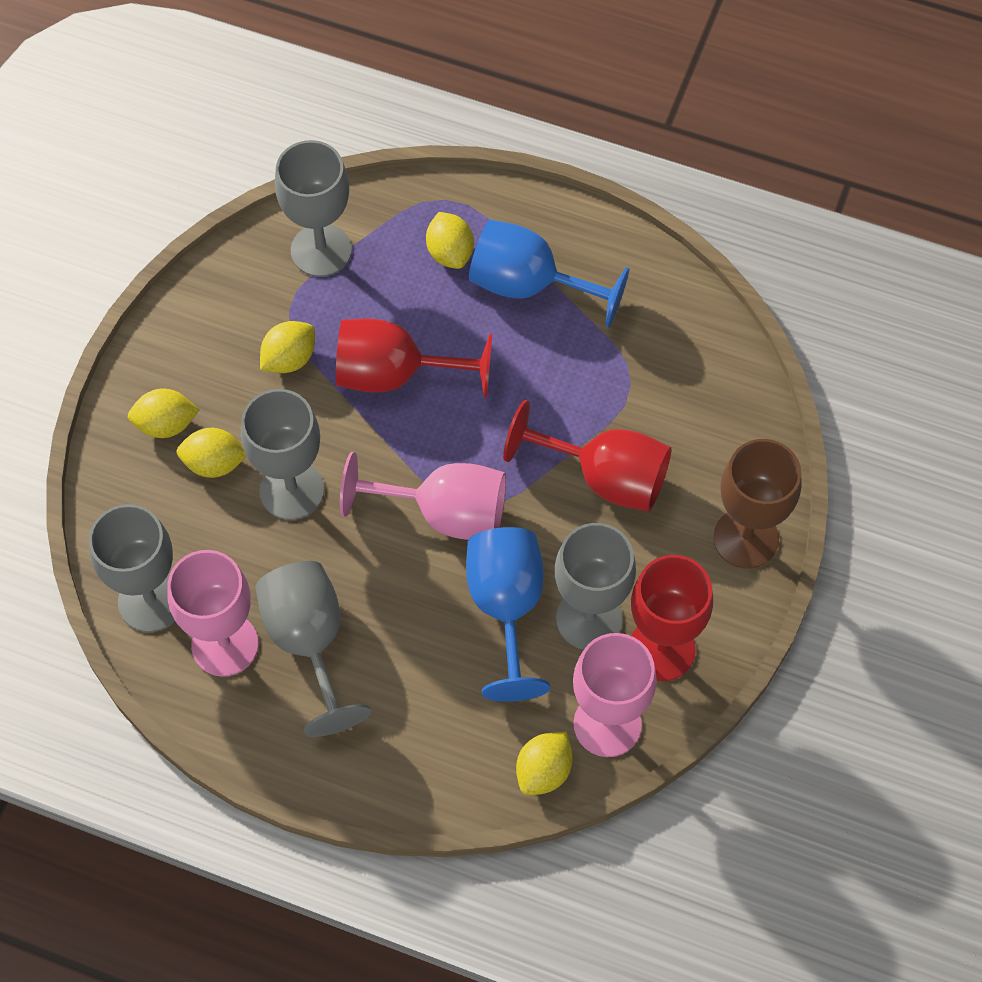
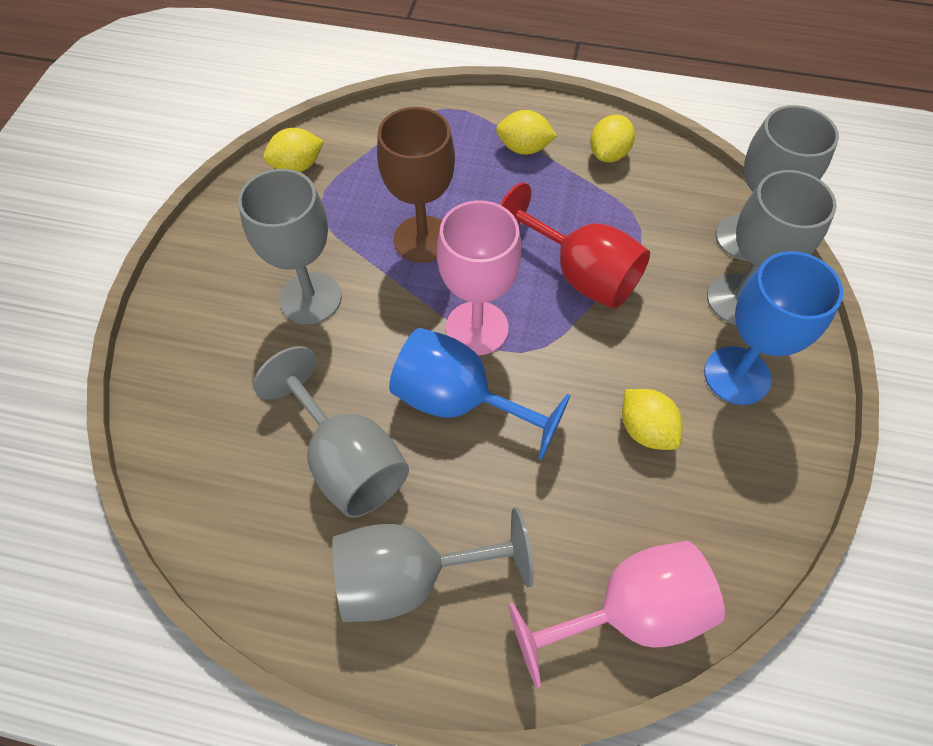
pink goblet: [167,550,259,677] [340,452,506,540] [573,633,657,757] = 3 -> [437,200,521,355] [509,541,725,688] = 2
red goblet: [336,318,492,398] [503,400,672,512] [631,555,713,681] = 3 -> [500,182,650,309] = 1
yellow lemon: [128,388,200,438] [176,428,246,478] [260,321,315,373] [426,212,474,269] [516,731,573,795] = 5 -> [263,128,324,172] [496,110,557,155] [590,115,635,162] [622,389,683,450] = 4

